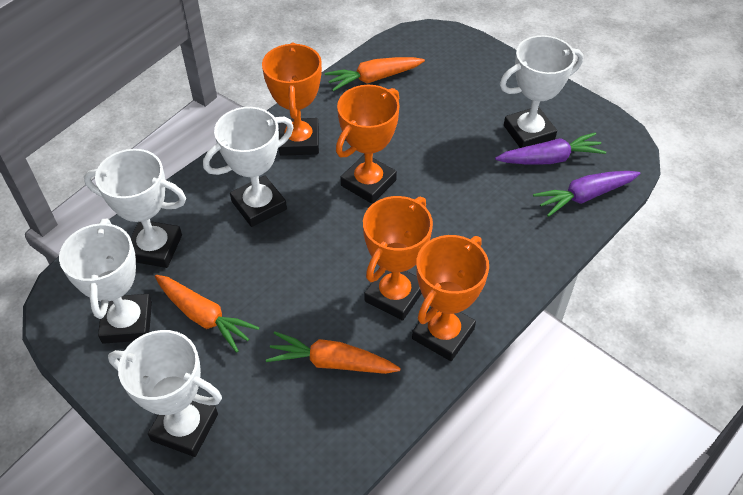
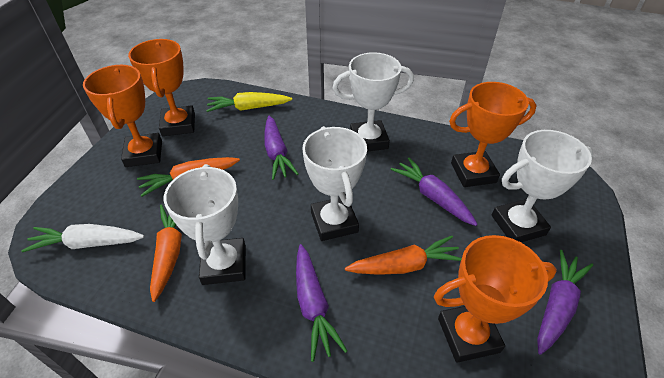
purple carrot: [495,132,606,164] [533,171,640,217] = 2 -> [265,116,299,180] [296,244,347,362] [391,158,478,226] [537,250,593,355] = 4
white carrot: none = 0 -> [21,224,144,252] = 1
white trophy: [59,219,152,344] [84,149,186,268] [108,330,222,457] [203,107,294,227] [500,35,584,148] = 5 -> [164,164,246,285] [302,126,367,241] [333,52,414,151] [492,130,593,242] = 4
yellow carrot: none = 0 -> [206,92,292,112] = 1

